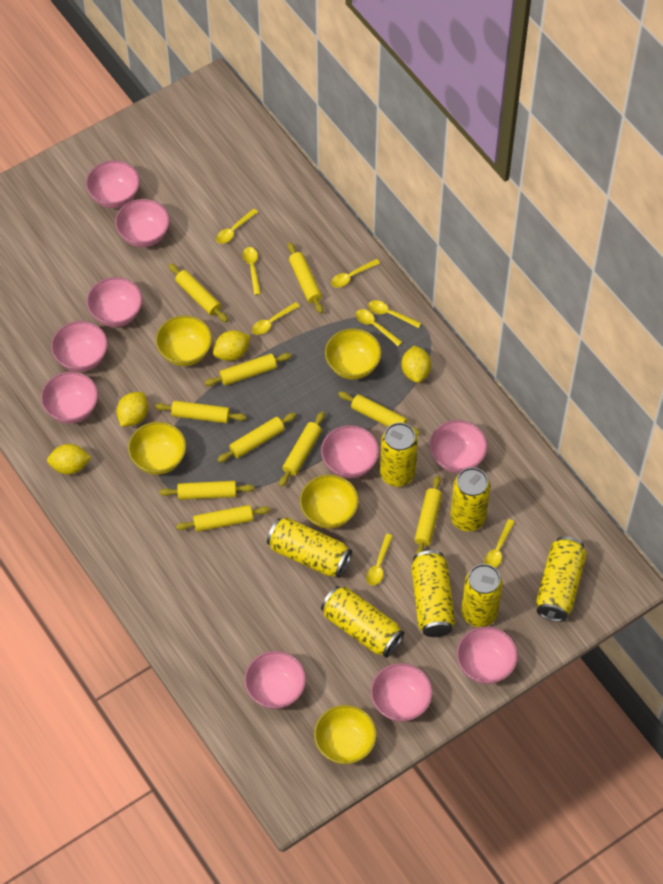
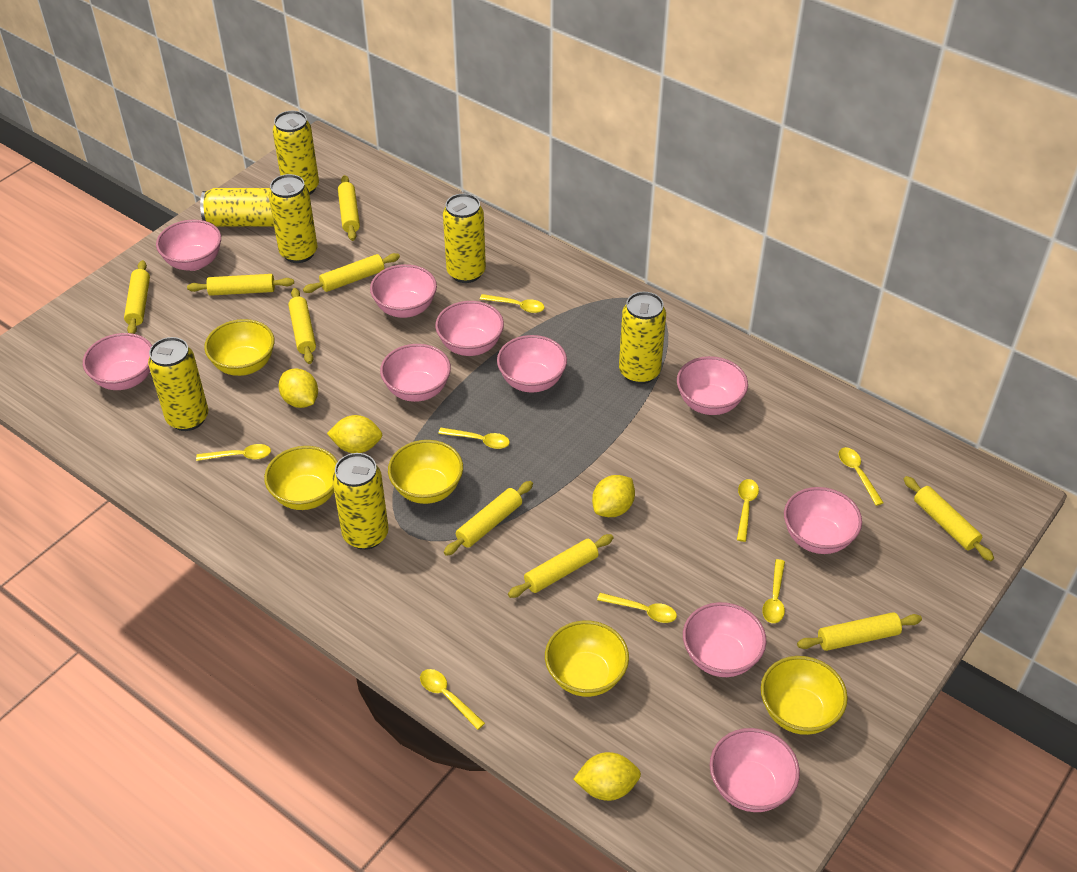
yellow rolling pin: [155,401,246,423] [159,481,254,500] [168,263,228,322] [176,505,270,532] [205,353,291,386] [217,413,296,462] [279,412,325,487] [288,242,323,314] [338,392,420,436] [414,475,442,554] = 10 -> [124,260,150,334] [187,274,294,296] [288,288,316,364] [303,253,400,293] [338,175,360,241] [444,481,533,556] [508,534,614,598] [797,612,922,651] [904,476,994,561] = 9

